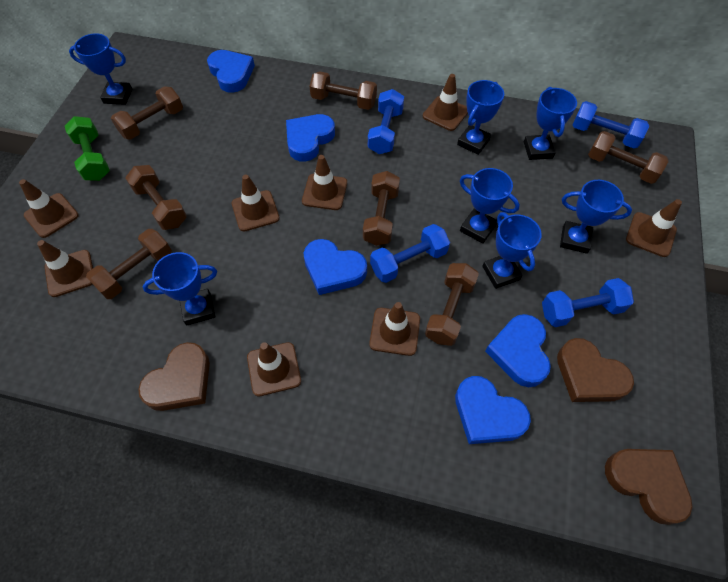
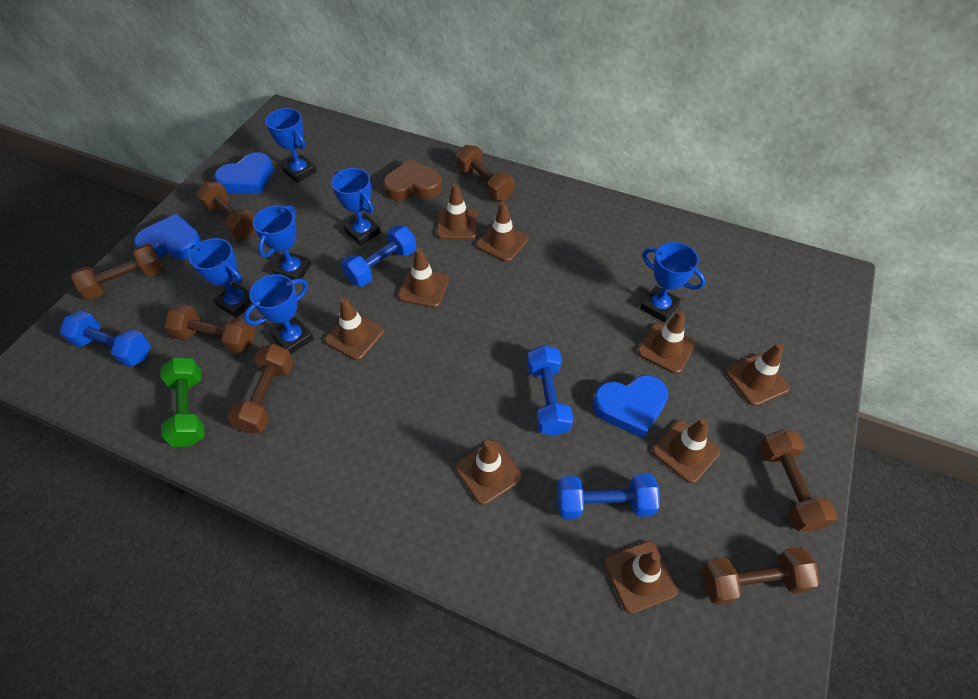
blue heart: [207,50,255,93] [286,114,335,162] [304,239,367,295] [455,376,531,444] [485,314,551,387] = 5 -> [134,214,202,260] [214,152,274,194] [593,375,668,438] = 3
blue trophy: [69,33,132,105] [143,252,217,326] [457,80,504,155] [460,168,520,244] [482,212,542,289] [524,87,577,160] [560,180,632,254] = 7 -> [189,238,253,318] [244,274,314,354] [253,205,311,280] [265,108,317,183] [331,168,381,246] [640,242,706,322] = 6
brown heart: [138,342,210,411] [557,338,634,402] [605,449,693,525] = 3 -> [383,159,442,201] = 1
brown traffic cone: [19,179,79,238] [37,240,93,297] [232,174,280,231] [247,342,301,396] [302,155,347,210] [369,302,420,356] [423,74,468,131] [626,199,682,257] = 8 -> [325,298,385,360] [398,248,449,308] [437,183,478,239] [455,440,522,505] [476,202,528,262] [604,541,678,614] [637,310,696,374] [652,418,720,483] [725,343,790,406] = 9

